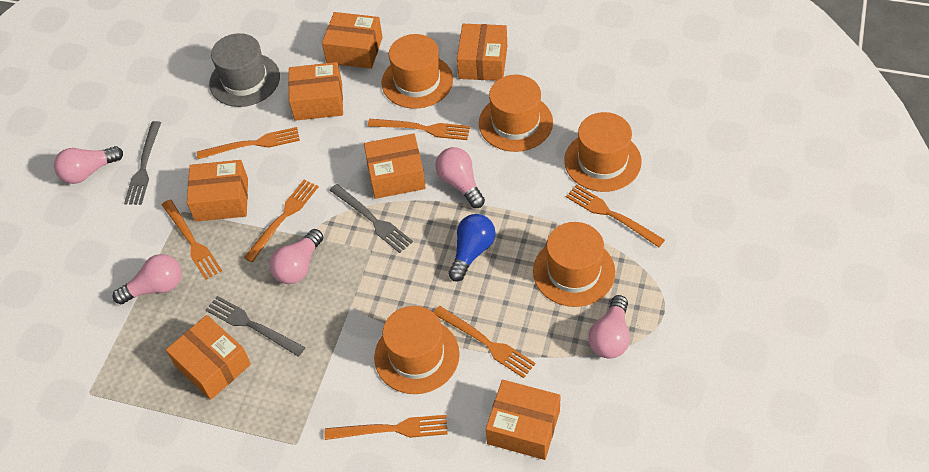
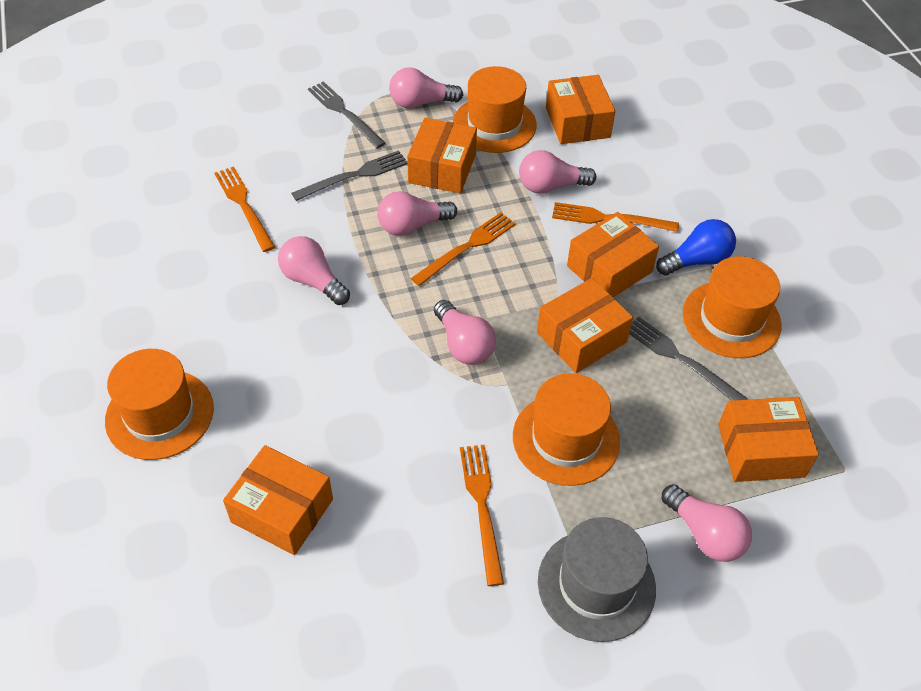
orange box: [166,315,251,400] [187,160,248,222] [289,62,343,121] [322,12,383,69] [364,133,426,199] [457,24,507,81] [486,380,561,460] = 7 -> [223,445,333,555] [407,118,477,194] [537,278,633,373] [546,75,616,144] [567,212,659,297] [718,397,819,482] = 6
orange fork: [162,199,222,280] [197,127,300,159] [244,180,319,262] [324,415,448,440] [368,119,470,140] [433,306,536,378] [566,185,665,247] = 7 -> [214,166,275,252] [411,212,516,286] [460,445,504,586] [552,202,679,232] = 4
orange hat: [374,306,460,394] [382,34,453,109] [479,75,553,152] [533,222,615,307] [564,112,642,192] = 5 -> [105,349,214,460] [453,66,537,153] [513,373,620,486] [683,256,781,358] = 4
pink light bulb: [54,146,123,184] [113,254,181,304] [270,229,323,284] [435,147,485,208] [588,295,630,359] = 5 -> [278,236,350,305] [377,191,457,236] [389,67,463,109] [434,300,496,365] [519,150,596,194] [661,484,752,562] = 6

